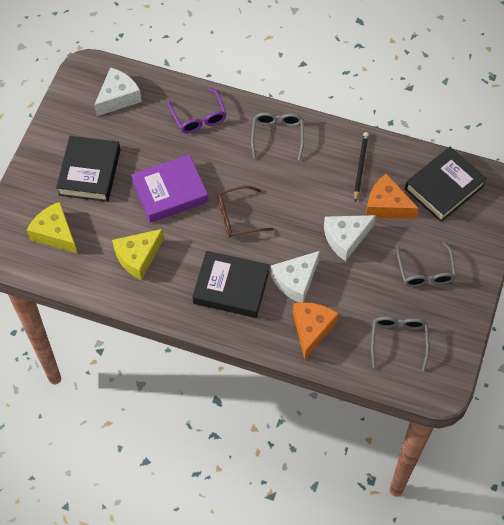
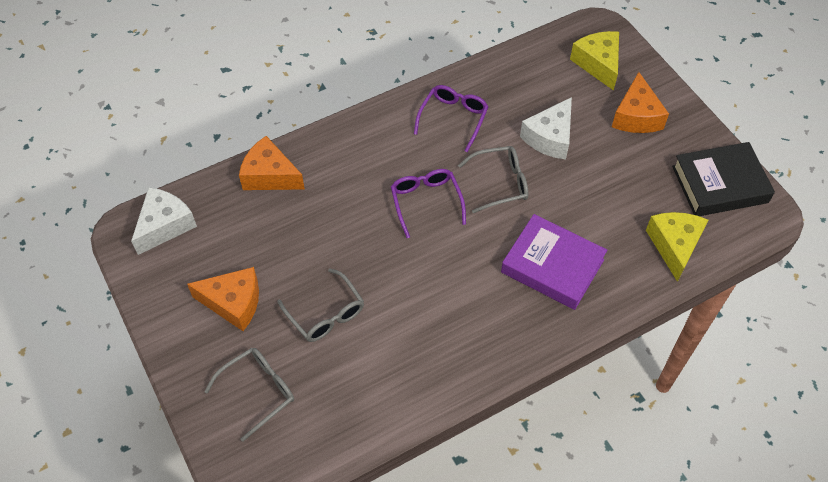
black book: [56,136,120,202] [192,251,269,318] [405,147,487,222] = 3 -> [672,142,775,216] = 1
black pencil: [354,132,369,202] = 1 -> none = 0
brown glasses: [217,186,273,238] = 1 -> none = 0
orange cheese: [293,302,339,360] [366,173,419,219] = 2 -> [187,267,259,331] [239,136,305,190] [612,72,669,133] = 3
purple glasses: [168,88,227,133] = 1 -> [391,169,466,238] [414,85,488,152] = 2
white cheese: [94,67,142,116] [271,251,320,303] [324,215,376,261] = 3 -> [131,187,197,255] [520,97,572,160] = 2

